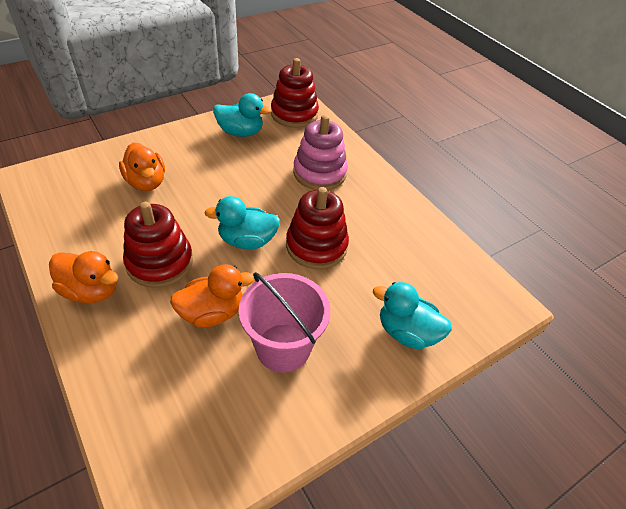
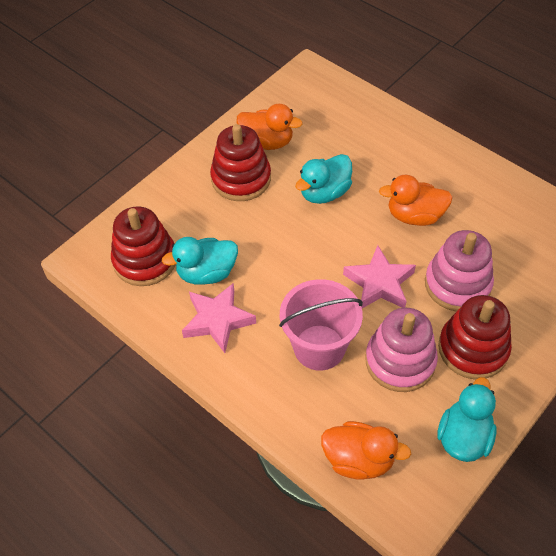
pink stacking toy: [293,115,348,190] = 1 -> [365,308,438,392] [425,230,494,311] = 2
pink star: none = 0 -> [182,283,256,353] [343,245,416,308] = 2

